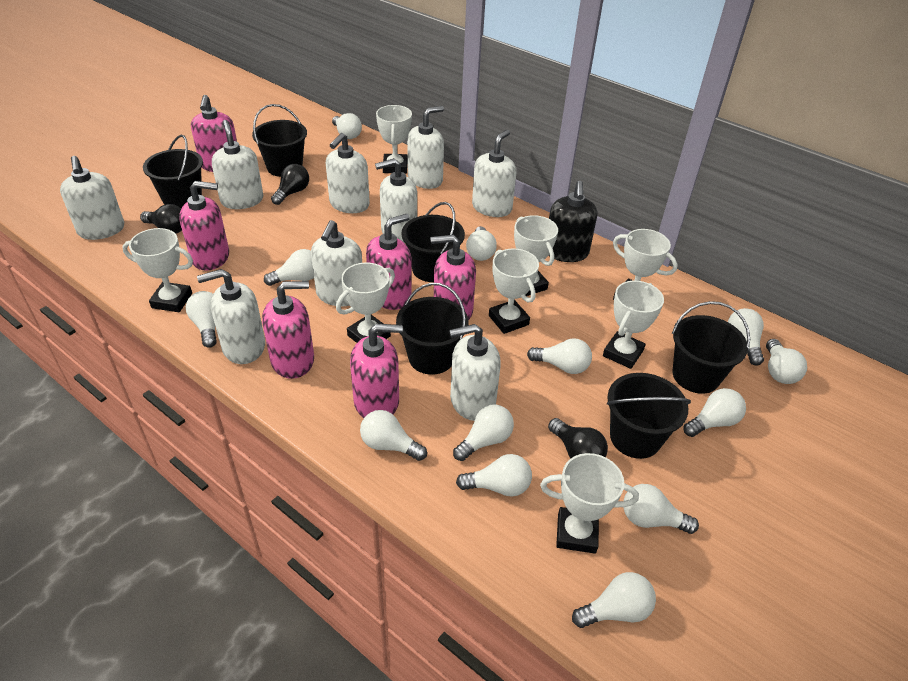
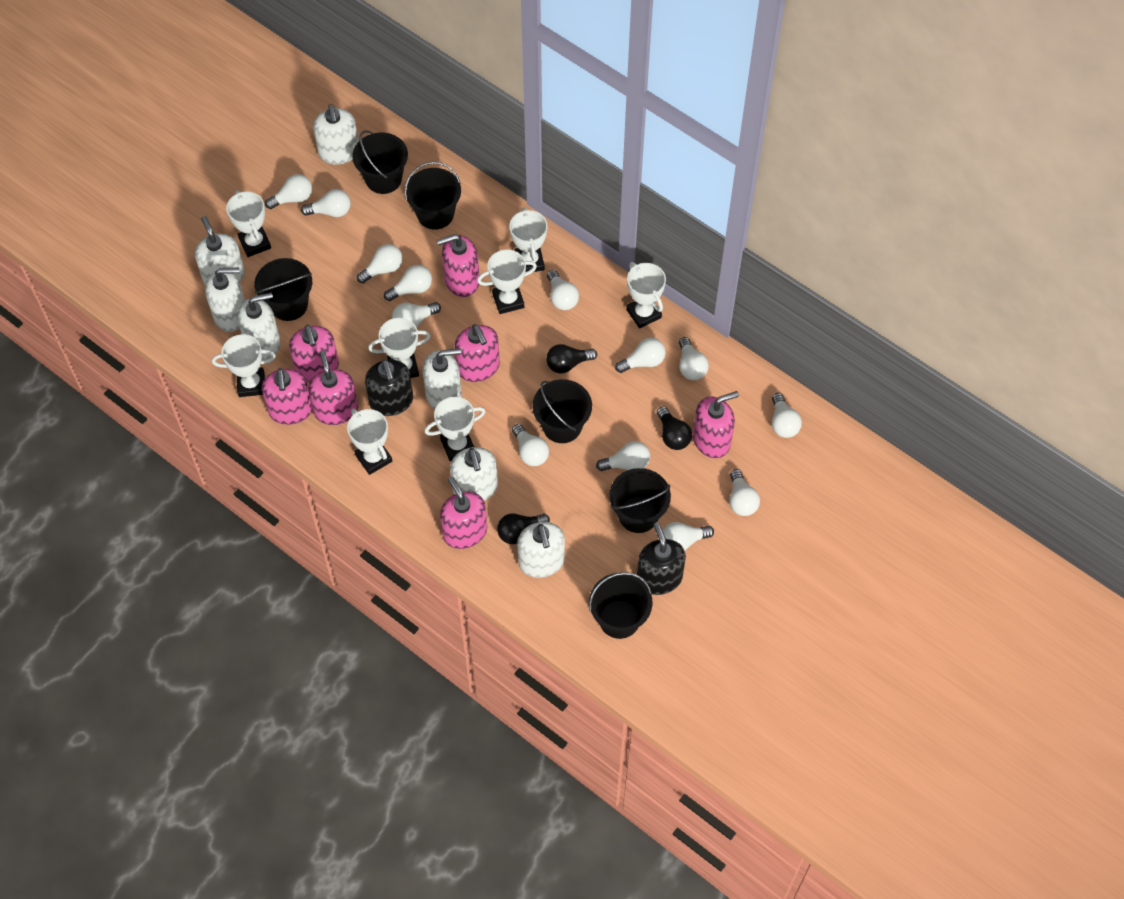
black soap dispenser: [548,181,597,262] = 1 -> [365,359,413,416] [637,522,686,595] = 2
pink soap dispenser: [179,181,229,271] [191,95,237,172] [262,281,314,379] [350,324,403,418] [366,214,412,310] [430,235,476,321] = 6 -> [262,368,313,425] [289,325,339,382] [308,351,358,425] [437,234,479,297] [440,477,487,549] [454,324,500,382] [693,391,739,458] = 7
white soap dispenser: [60,156,124,240] [197,269,265,364] [212,120,263,209] [311,220,362,306] [326,133,370,213] [375,158,417,242] [407,106,444,189] [449,324,501,421] [472,130,517,217] = 9 -> [195,216,245,285] [205,268,245,332] [238,293,281,360] [313,104,359,165] [422,348,462,409] [450,447,498,501] [517,522,565,578] = 7

